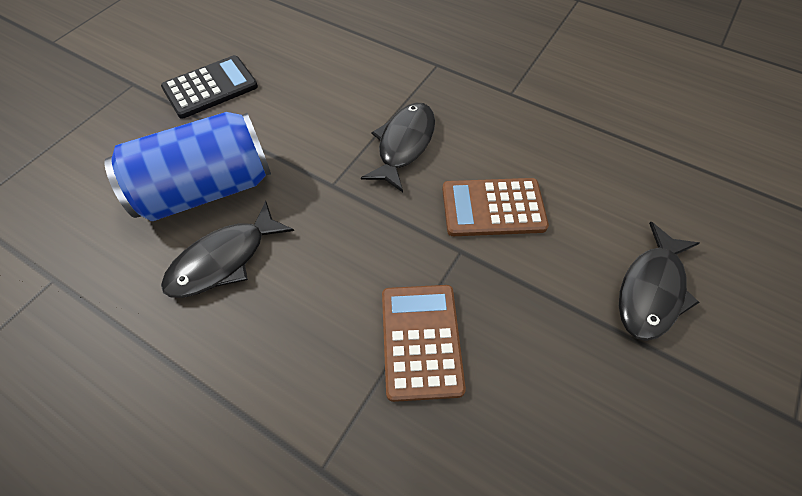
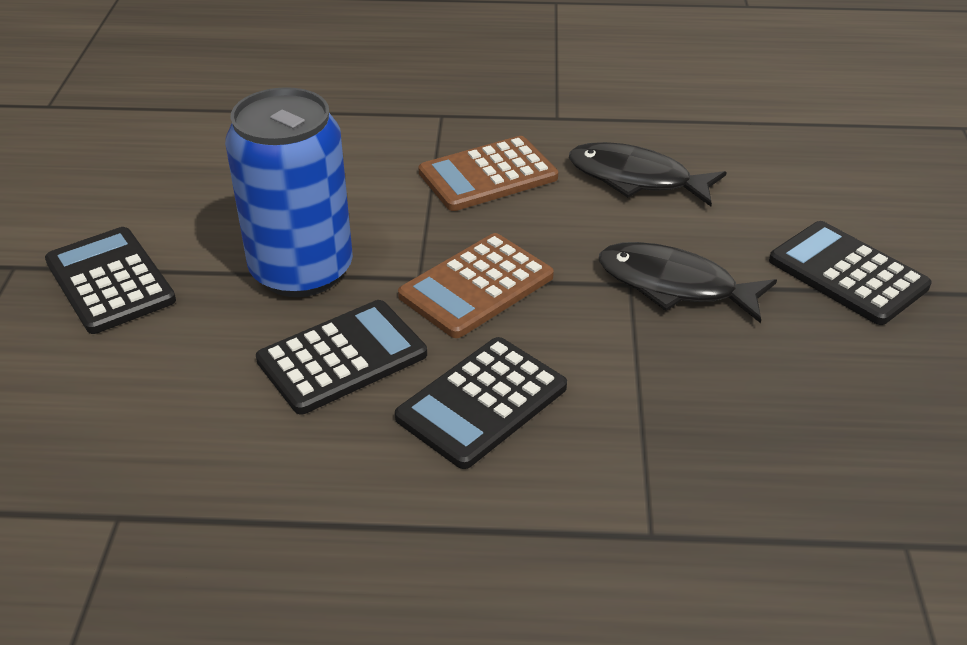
black calculator: [161,55,258,119] = 1 -> [45,227,176,334] [256,300,427,414] [395,337,567,469] [769,221,931,325] = 4
black fish: [161,201,294,298] [361,103,435,192] [619,222,700,341] = 3 -> [569,142,727,206] [599,242,777,323] = 2

